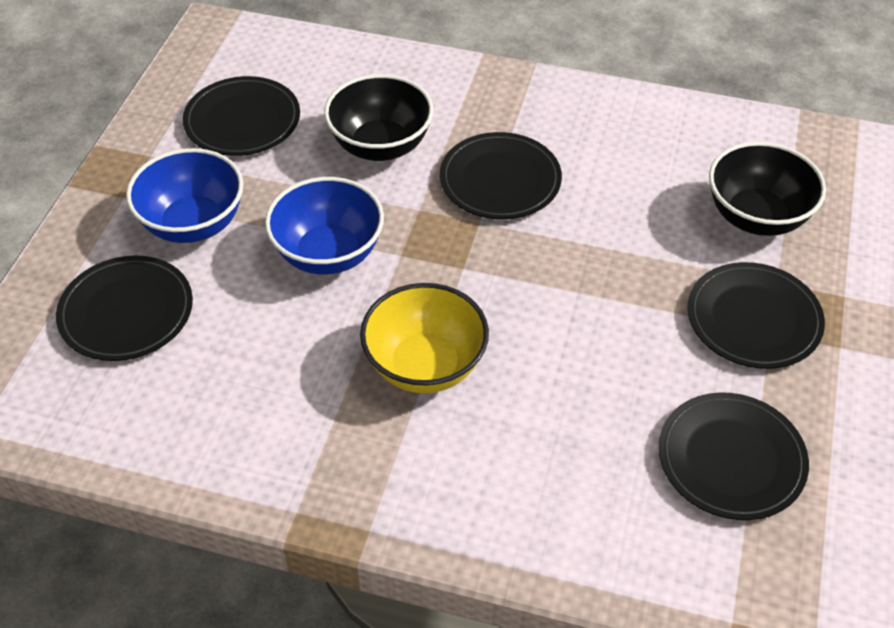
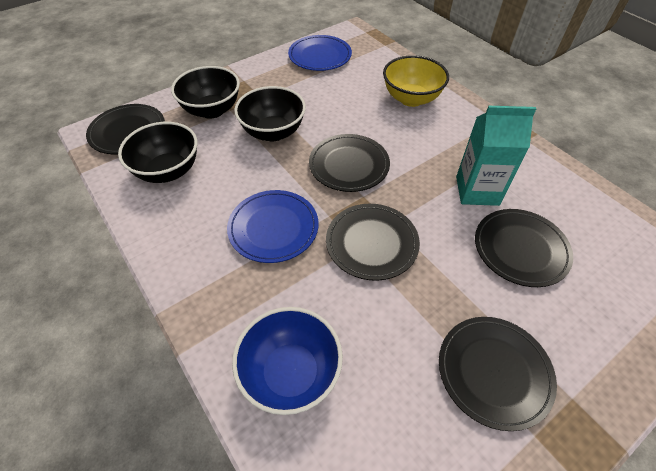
black bowl: [324,74,433,161] [709,142,826,236] = 2 -> [118,122,198,183] [171,66,240,119] [234,86,306,141] = 3
blue bowl: [126,148,243,243] [265,177,384,274] = 2 -> [232,307,343,415] = 1
blue plate: none = 0 -> [227,190,318,263] [288,35,352,71] = 2
turquoise carton: none = 0 -> [456,106,536,206] = 1

